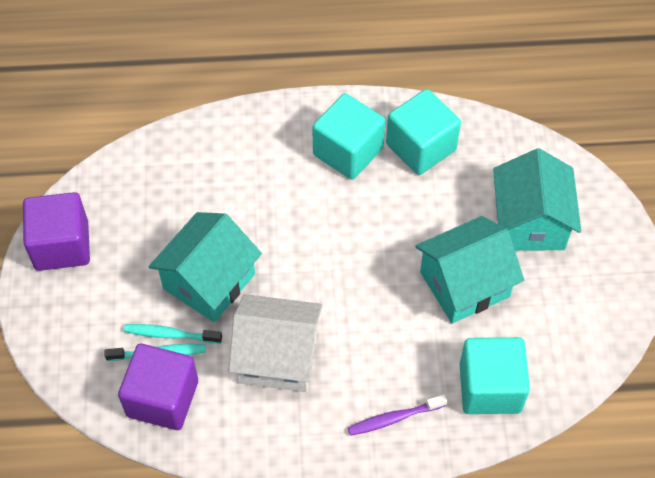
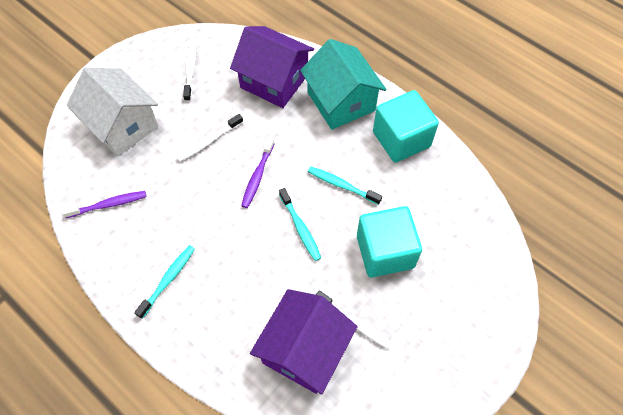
purple cube: [23,192,90,271] [118,344,198,430] = 2 -> none = 0
purple house: none = 0 -> [230,26,314,108] [250,289,358,394] = 2
purple toothbrush: [348,395,447,436] = 1 -> [62,191,147,218] [241,137,275,208] = 2
turquoise cube: [312,93,385,180] [386,89,461,175] [459,337,530,414] = 3 -> [357,206,422,278] [373,90,439,163] = 2
turquoise house: [149,212,262,322] [415,216,524,323] [493,148,581,250] = 3 -> [300,39,386,130] = 1
turquoise toothbrush: [105,344,206,361] [124,324,222,344] = 2 -> [134,245,195,319] [279,188,321,261] [308,166,382,205] = 3
white toothbrush: none = 0 -> [176,114,243,162] [183,42,196,102] [316,291,393,349] = 3

